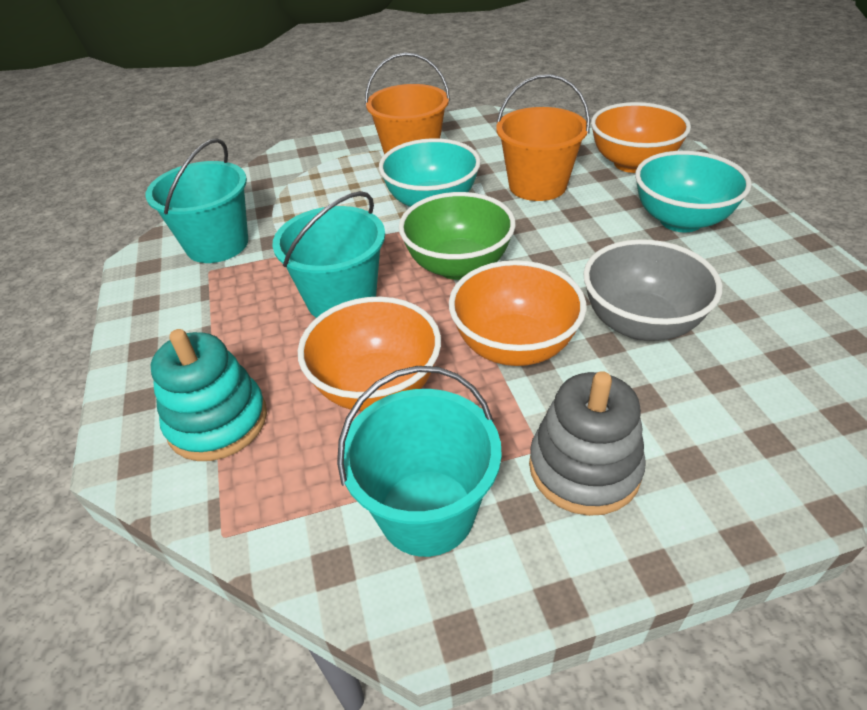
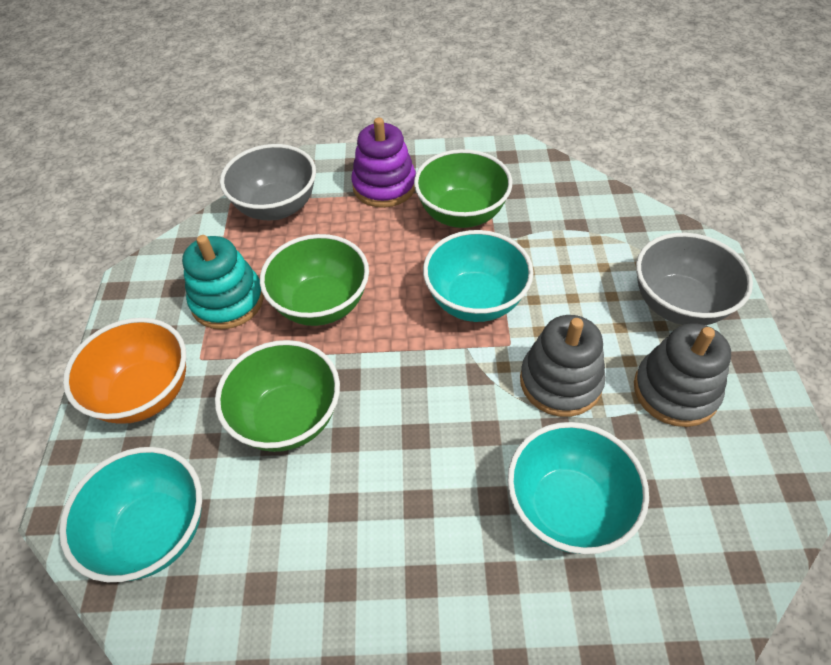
green bowl: [399,192,516,280] = 1 -> [215,340,340,452] [260,234,369,326] [414,149,512,228] = 3
grey bowl: [583,239,722,341] = 1 -> [220,144,316,220] [636,233,753,325] = 2
grey stacking toy: [529,371,646,516] = 1 -> [520,315,606,417] [634,323,731,427] = 2
orange bowl: [298,297,441,411] [449,260,586,366] [591,102,691,173] = 3 -> [63,318,186,424] = 1
orange bucket: [365,52,450,155] [496,74,590,201] = 2 -> none = 0
purple stacking toy: none = 0 -> [351,118,416,208] = 1
turquoise bowl: [379,138,481,207] [635,151,752,232] = 2 -> [59,447,202,582] [423,230,533,322] [507,422,649,554] = 3
turquoise bucket: [146,138,248,263] [272,191,385,318] [337,366,502,557] = 3 -> none = 0

